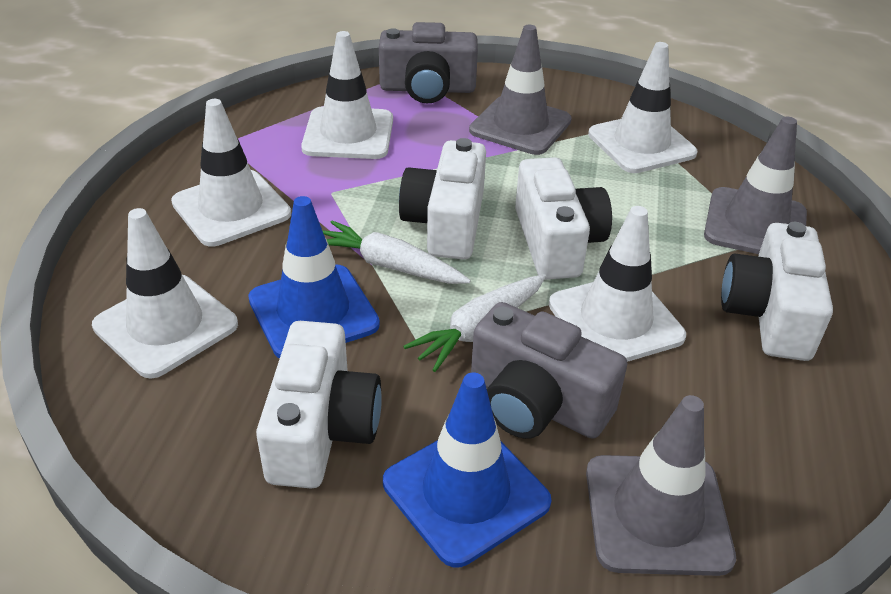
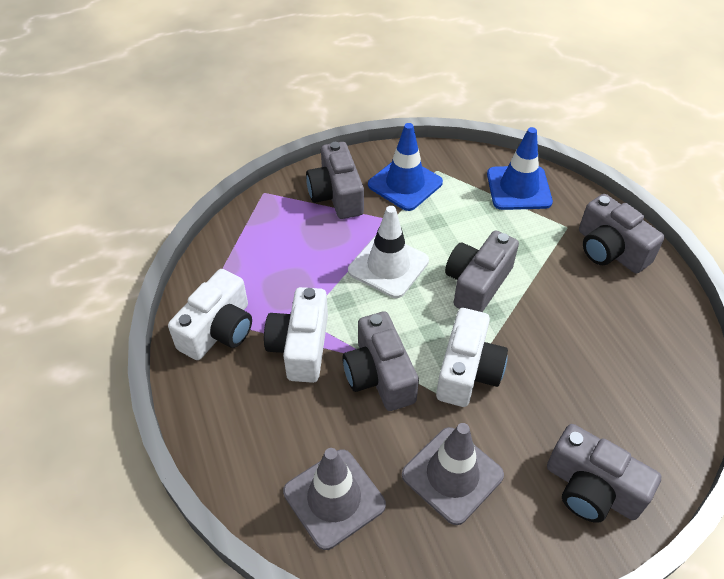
grey camera: [379,22,478,103] [471,302,628,439] = 2 -> [306,142,364,219] [342,311,419,411] [445,231,519,312] [547,424,662,523] [579,194,665,274] = 5
grey traffic cone: [469,25,572,155] [586,395,736,576] [704,116,807,254] = 3 -> [283,448,386,550] [402,423,504,525] = 2
white camera: [256,321,382,489] [399,138,486,260] [515,157,612,280] [721,222,833,361] = 4 -> [168,269,252,360] [264,287,328,383] [436,308,508,407] = 3
white carrot: [322,220,471,284] [403,274,546,372] = 2 -> none = 0
white traffic cone: [92,208,238,379] [171,99,291,247] [301,31,393,159] [549,206,686,362] [588,42,697,173] = 5 -> [348,206,429,298] = 1

